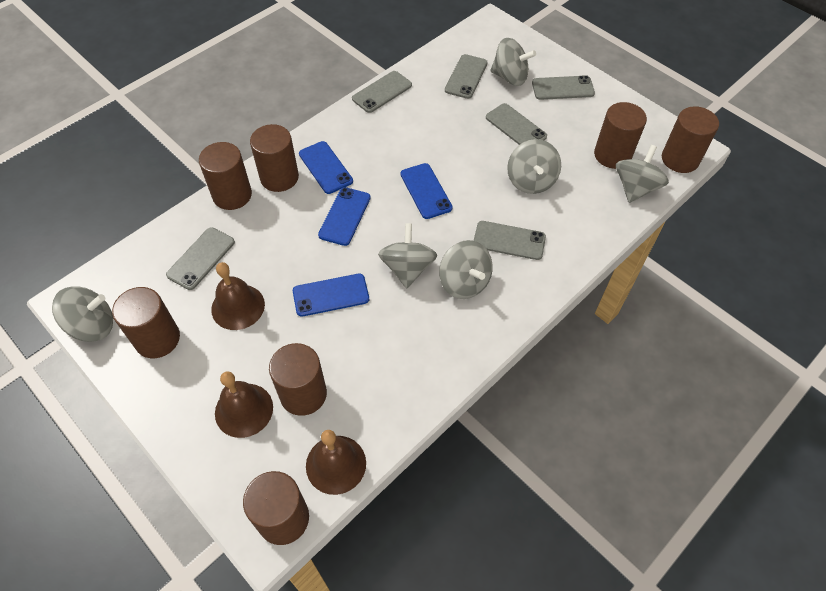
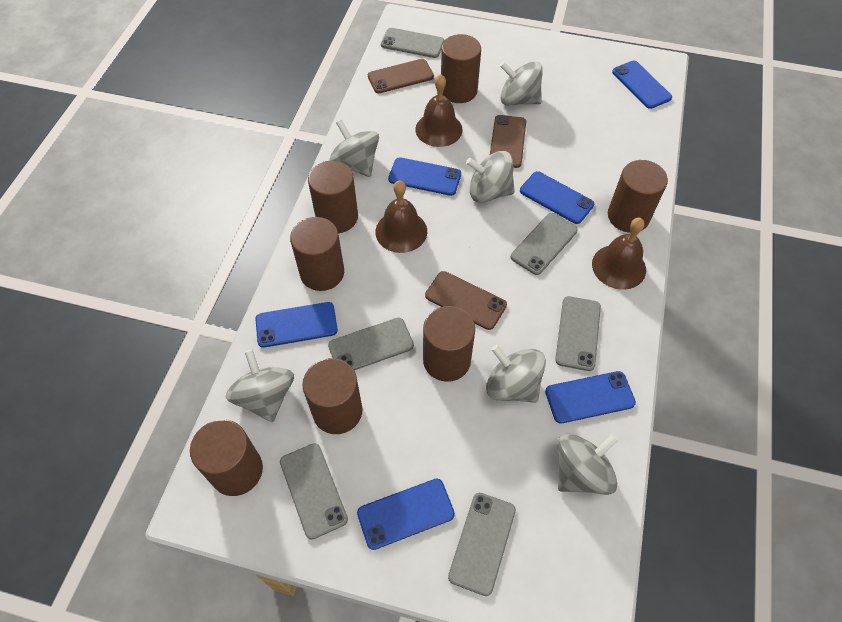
blue phone: [293,274,369,317] [299,141,353,194] [318,187,371,246] [400,163,453,219] = 4 -> [255,302,338,348] [357,479,455,550] [388,157,461,196] [520,171,594,224] [545,371,636,423] [612,60,672,109] = 6
brown phone: none = 0 -> [368,59,434,93] [425,271,507,330] [490,115,526,168] = 3

